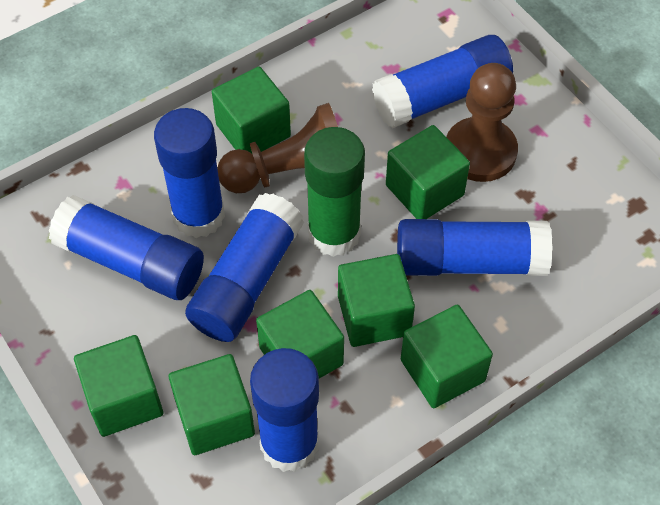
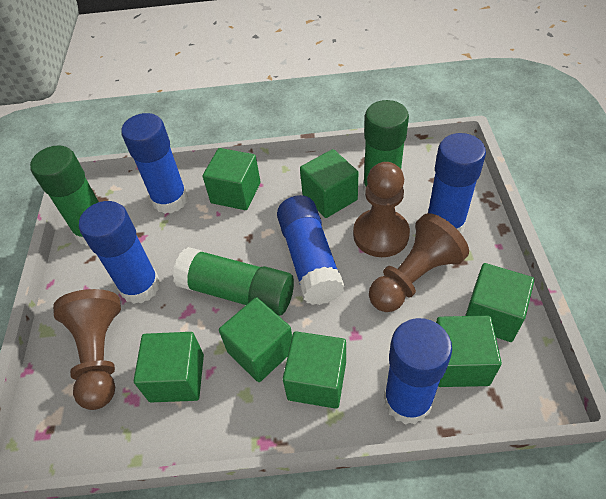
blue glue stick: [49,195,204,300] [154,108,225,238] [185,193,304,342] [250,348,319,472] [372,35,513,128] [397,219,553,276] = 6 -> [79,201,160,304] [121,113,188,214] [277,195,344,305] [384,318,452,425] [428,133,486,233] = 5
brown pawn: [217,103,338,193] [446,63,518,182] = 2 -> [53,289,121,410] [353,162,410,257] [369,213,469,312] = 3
green glue stick: [304,127,365,257] = 1 -> [30,145,99,246] [173,247,294,316] [363,100,409,196] = 3

